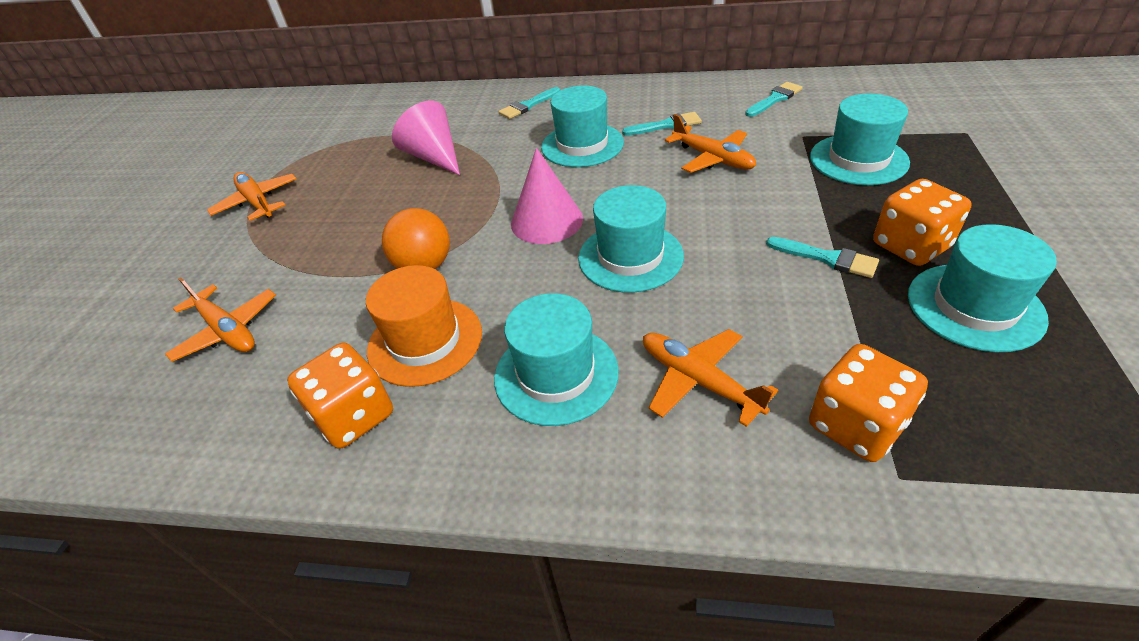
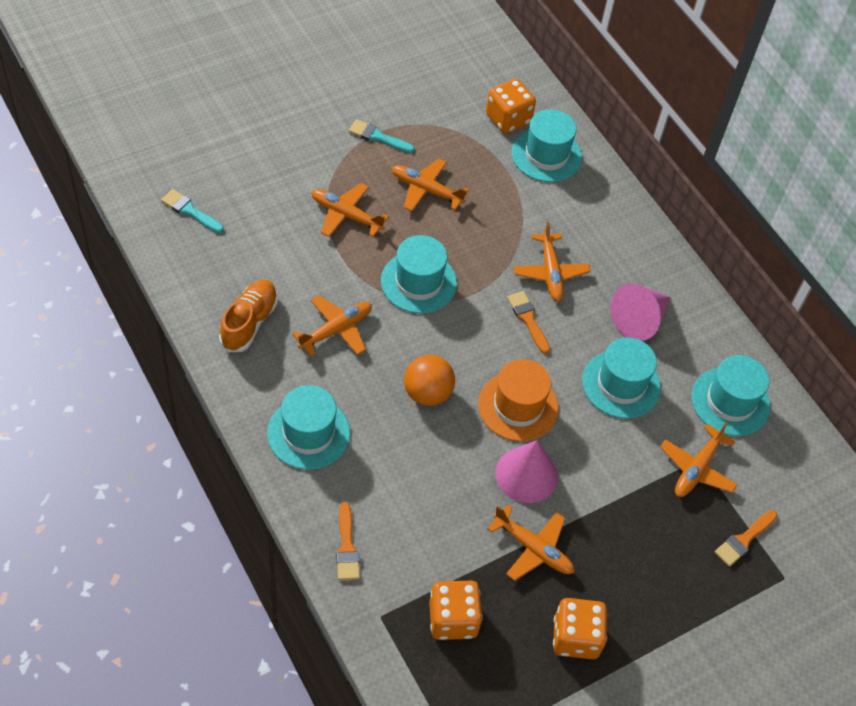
orange brush: none = 0 -> [336,502,360,580] [507,291,550,354] [715,510,777,567] = 3
orange plane: [165,277,276,362] [207,172,297,221] [643,329,778,427] [665,114,756,173] = 4 -> [292,295,372,356] [312,183,389,237] [392,158,469,211] [487,505,574,581] [514,222,591,302] [660,421,737,497] = 6
orange shoe: none = 0 -> [219,280,278,352] = 1
turquoise brush: [498,87,560,119] [622,112,702,136] [745,82,803,117] [766,237,879,278] = 4 -> [161,189,224,233] [349,119,415,153] = 2

